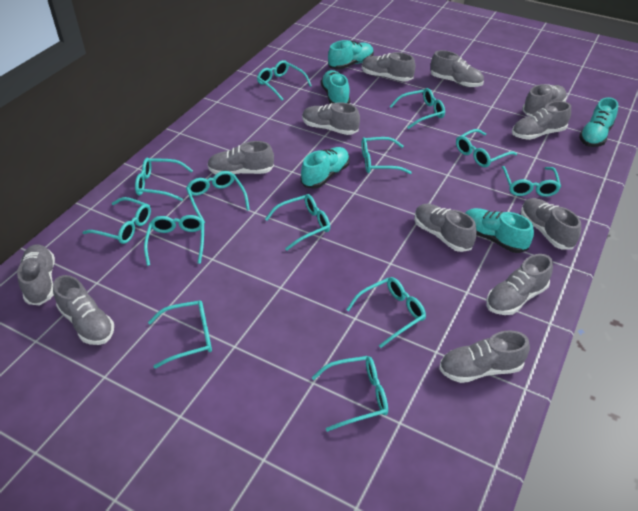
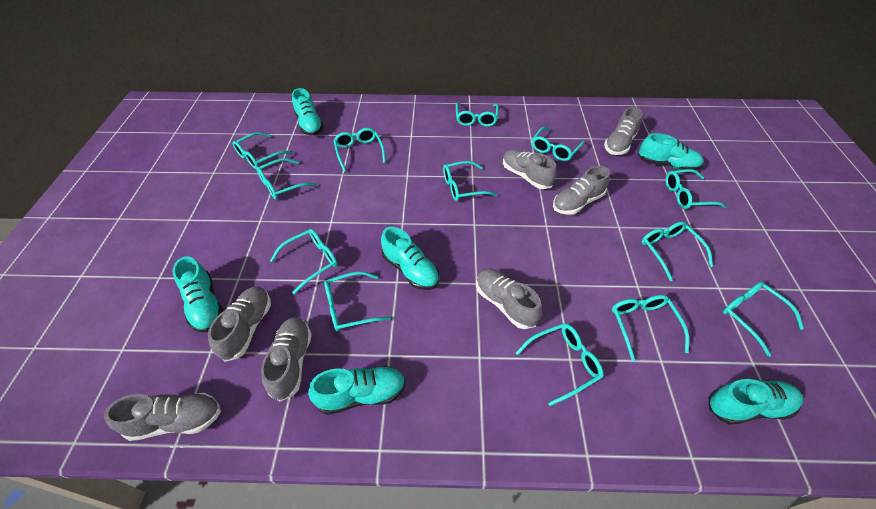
grey shoe: [17,244,55,306] [53,275,114,345] [207,141,274,174] [302,102,360,135] [362,52,415,82] [414,204,477,252] [431,50,484,87] [439,330,530,383] [486,254,553,315] [512,101,571,140] [521,198,581,249] [522,84,567,116] = 12 -> [104,392,221,441] [208,286,271,362] [261,317,312,402] [476,269,542,329] [503,149,557,189] [553,166,610,215] [604,107,643,155] = 7
turquoise shoe: [301,147,350,189] [321,70,350,104] [328,40,374,70] [465,208,534,253] [579,97,618,147] = 5 -> [172,256,223,332] [292,88,324,135] [308,366,406,415] [381,227,439,290] [638,133,704,170] [708,379,803,425] = 6

